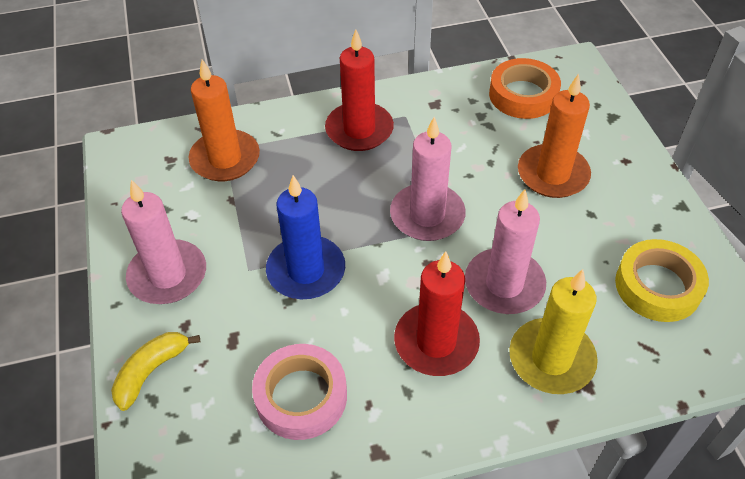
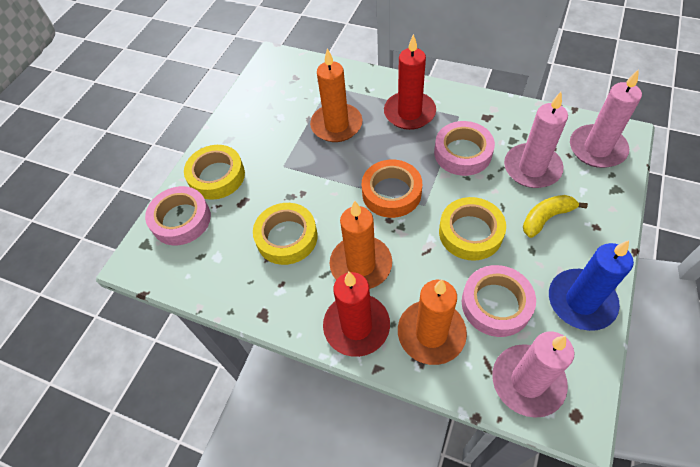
orange candle: [188,59,260,181] [518,73,591,198] = 2 -> [310,48,363,142] [330,201,392,289] [398,280,467,365] = 3
pink tape: [252,344,347,440] = 1 -> [145,186,211,245] [434,121,495,176] [462,265,536,337] = 3
yellow candle: [509,269,598,394] = 1 -> none = 0
yellow tape: [615,239,709,322] = 1 -> [184,145,245,200] [253,203,318,265] [439,197,506,261] = 3

